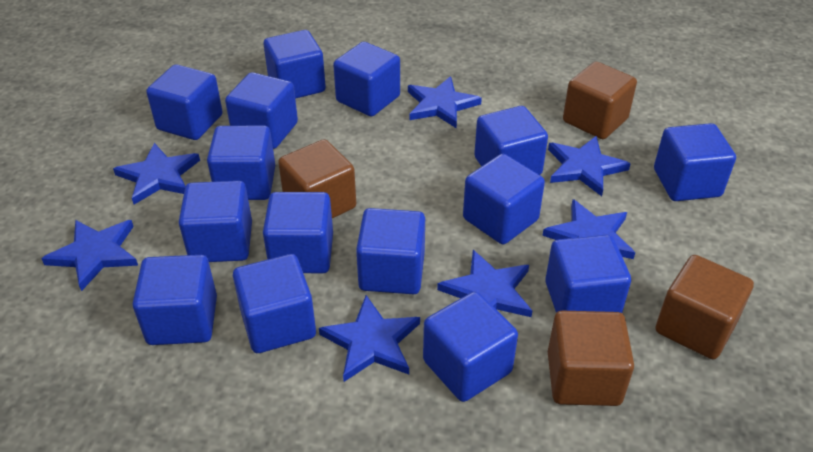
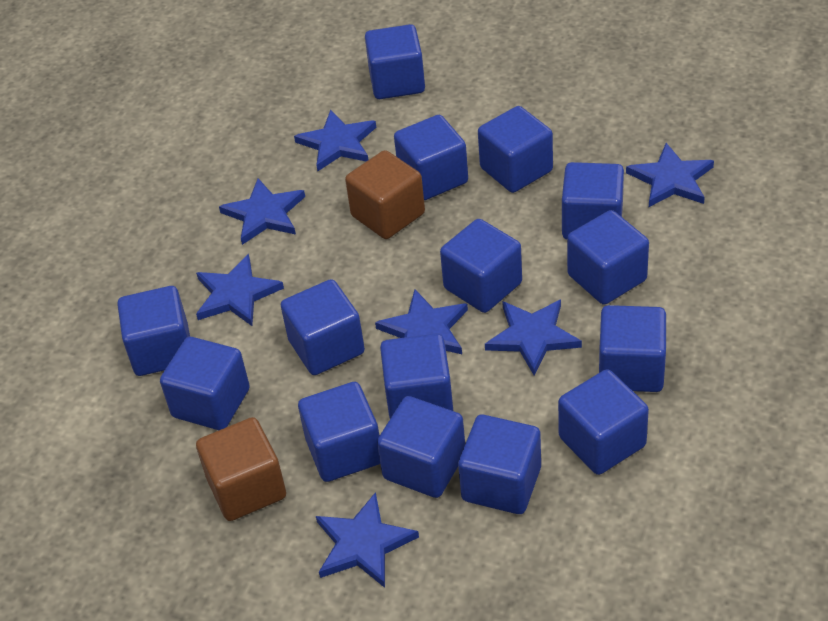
brown cube: [278,139,356,218] [548,311,634,406] [563,61,637,139] [655,255,754,359] = 4 -> [196,417,286,521] [345,150,425,239] = 2

